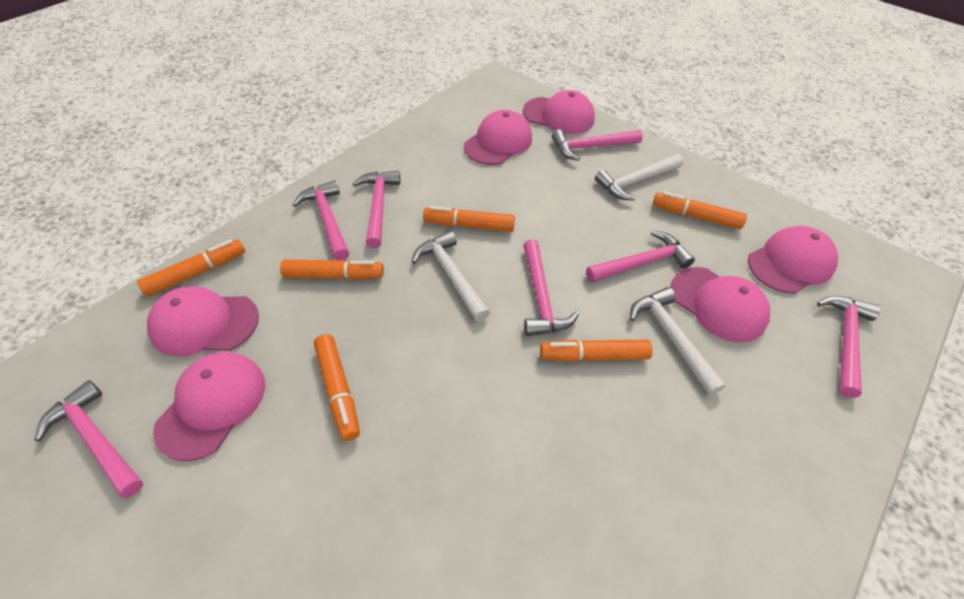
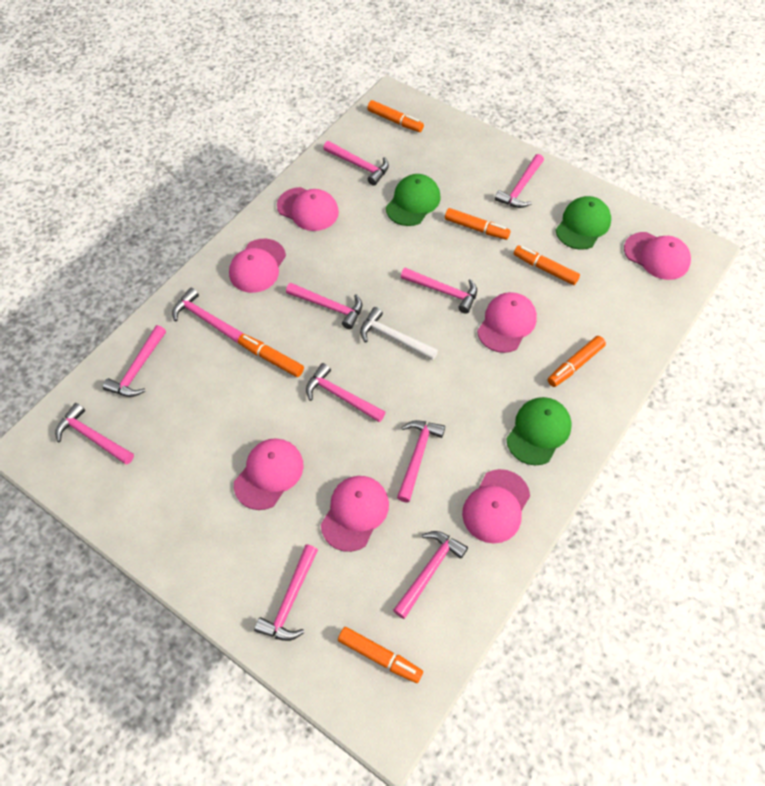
green cap: none = 0 -> [386,174,441,226] [506,397,572,465] [556,196,611,250] = 3
pink cap: [147,286,259,357] [153,352,265,461] [464,110,532,165] [523,90,595,134] [670,267,770,343] [748,226,838,294] = 6 -> [229,239,286,293] [234,438,304,510] [277,187,339,231] [321,476,389,552] [462,469,530,543] [477,292,537,353] [624,232,691,280] = 7
pink hammer: [34,380,143,498] [293,180,349,260] [353,171,400,248] [523,240,579,336] [552,129,643,161] [586,230,695,282] [817,296,881,398] = 7 -> [55,403,134,465] [103,325,166,397] [172,288,244,343] [254,544,318,641] [286,283,362,329] [306,363,385,422] [323,141,389,185] [393,531,468,619] [397,420,445,502] [401,268,477,314] [495,154,544,208] = 11
white hammer: [412,231,490,322] [595,154,684,200] [630,287,726,395] = 3 -> [360,307,438,360] = 1

